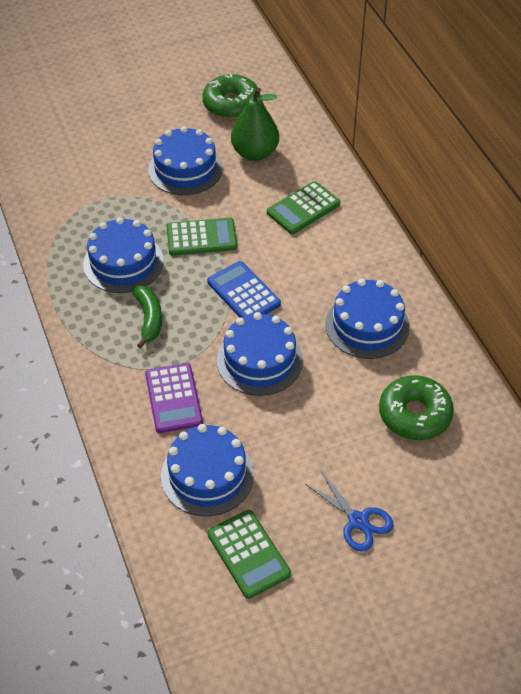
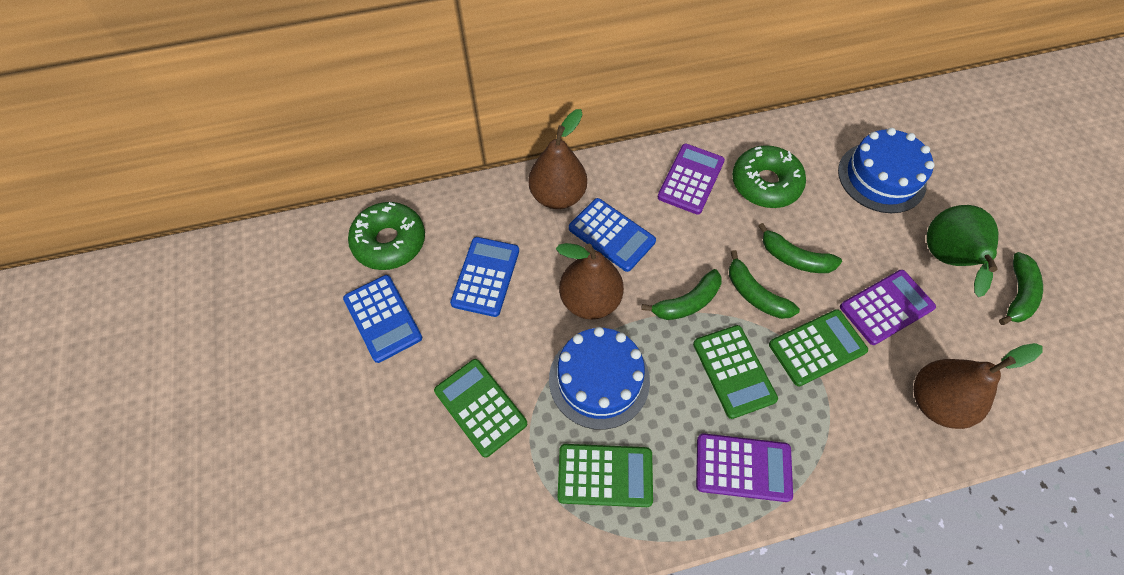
blue cake: [83,217,164,293] [148,126,223,195] [161,424,254,516] [217,312,303,396] [325,279,410,359] = 5 -> [549,327,650,430] [838,128,934,213] = 2
blue calculator: [207,261,281,318] = 1 -> [343,275,422,363] [450,237,519,317] [569,198,656,272] = 3
blue scissors: [304,470,394,552] = 1 -> none = 0
brown pear: none = 0 -> [529,109,587,209] [556,243,624,320] [913,343,1043,429] = 3
green banana: [132,285,162,348] = 1 -> [641,269,722,320] [729,250,800,319] [759,223,842,273] [999,252,1043,325] = 4
green calculator: [166,218,237,256] [208,510,291,599] [267,181,340,234] = 3 -> [434,359,527,458] [558,444,653,507] [693,325,778,419] [769,309,868,386] = 4
purple calculator: [145,363,203,433] = 1 -> [658,144,725,215] [696,433,793,502] [840,270,936,345] = 3

